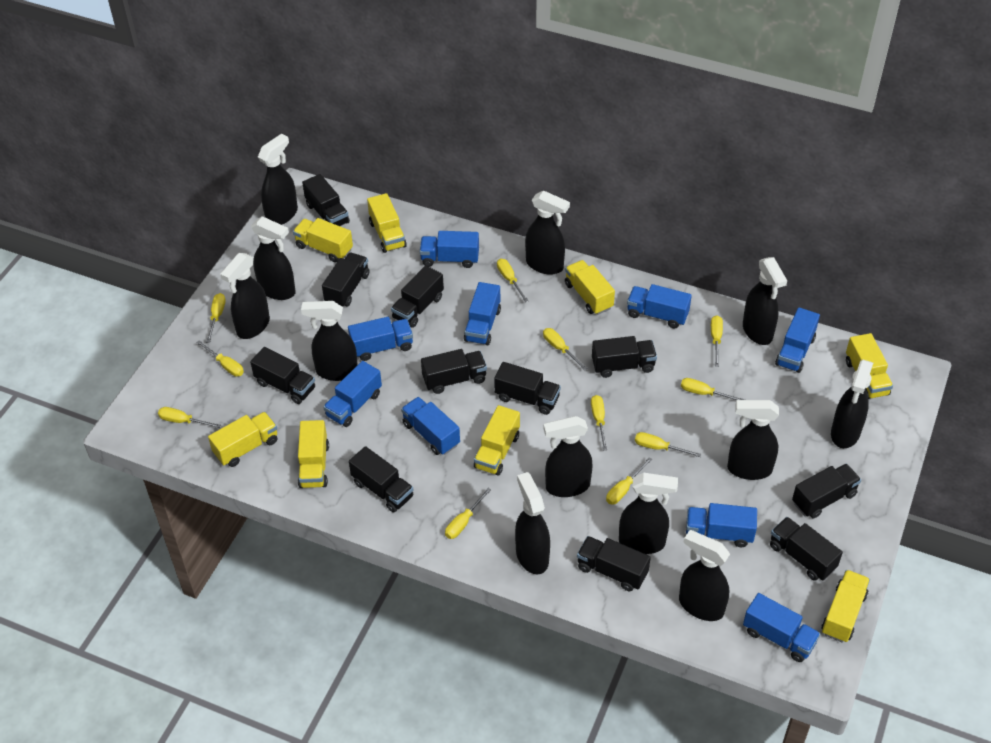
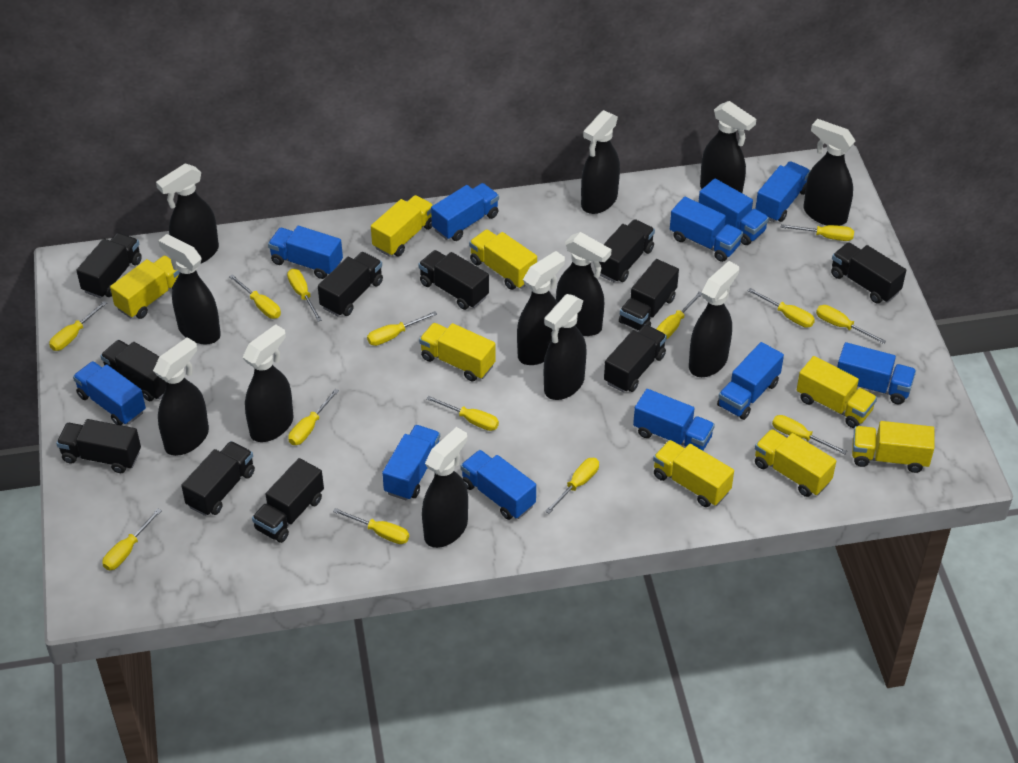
blue truck: [323,361,382,427] [348,317,413,361] [401,397,460,455] [420,231,479,268] [464,282,501,345] [627,284,692,328] [686,503,757,547] [743,593,820,662] [775,307,820,373] = 9 -> [73,361,146,425] [268,226,343,279] [382,425,440,501] [431,183,499,241] [461,450,536,520] [633,389,715,451] [670,197,743,262] [698,178,769,245] [717,342,784,420] [755,161,810,222] [837,342,916,404] = 11
yellow screwdriver: [158,407,221,428] [196,340,244,377] [206,293,226,343] [445,488,491,539] [497,259,528,302] [543,328,587,370] [591,395,607,450] [606,457,652,505] [635,432,701,457] [681,378,745,400] [711,315,723,366] = 11 -> [49,301,107,351] [102,509,162,570] [229,274,281,319] [287,269,322,322] [289,389,339,445] [333,508,409,544] [367,311,437,346] [426,396,499,431] [545,458,599,514] [656,291,702,339] [748,288,815,328] [772,415,847,455] [781,224,854,241] [816,305,886,344] = 14

